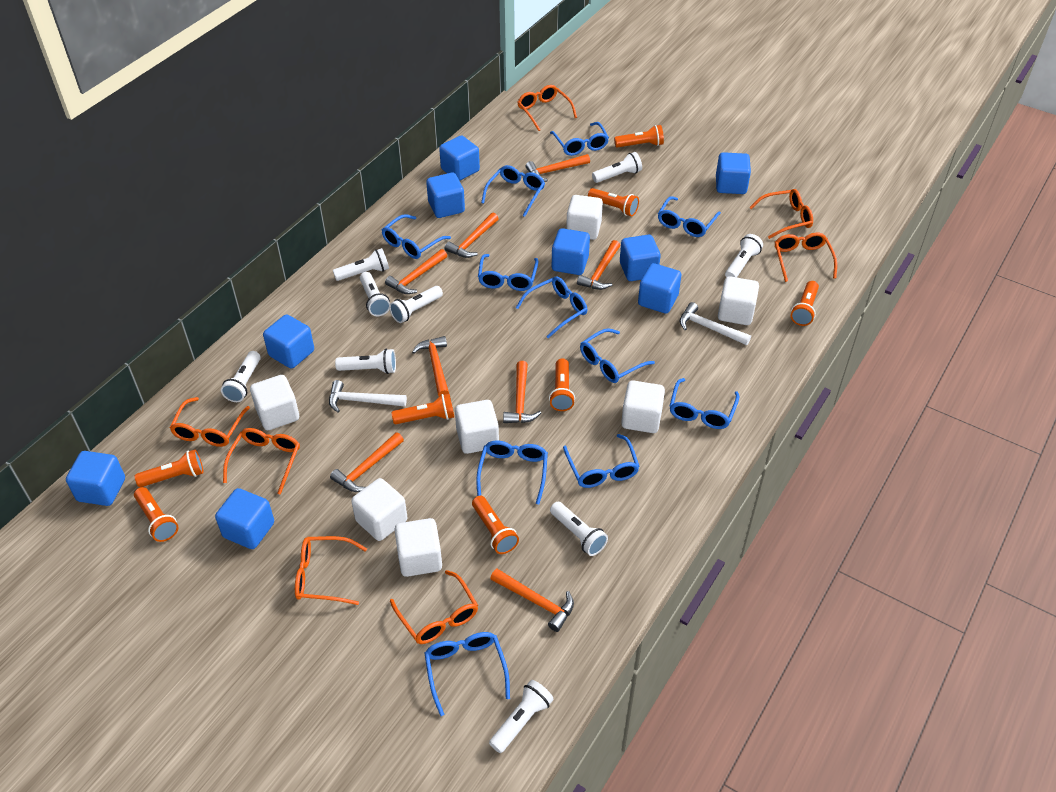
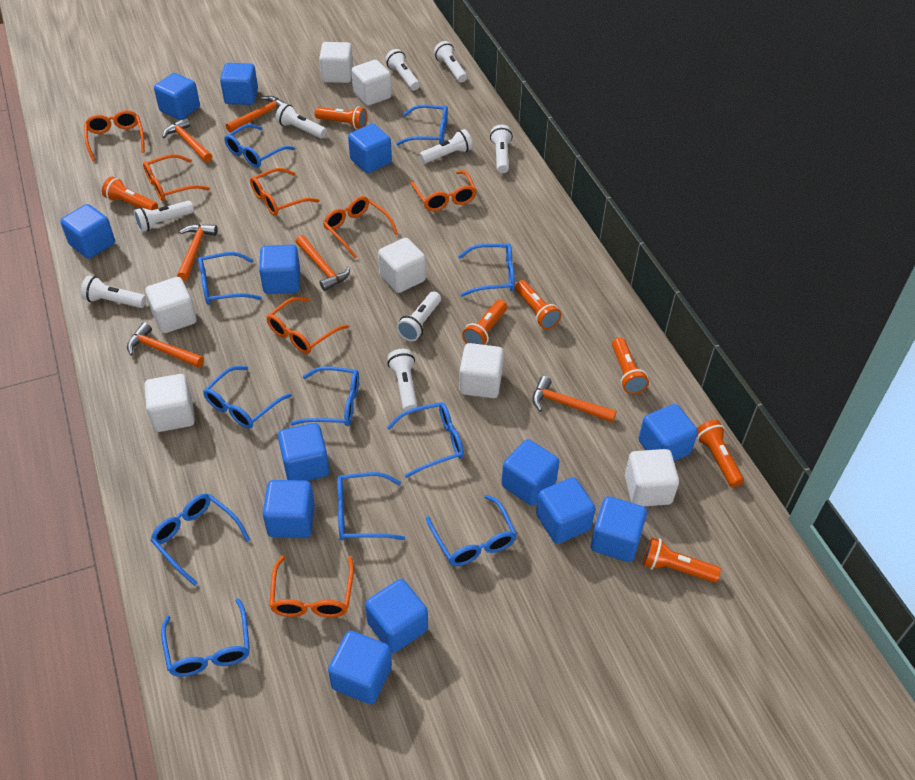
blue cube: [66,451,125,506] [215,488,274,549] [263,314,314,369] [426,173,465,218] [439,135,480,181] [552,228,590,275] [620,235,661,281] [638,263,681,314] [716,152,751,194] = 9 -> [60,204,115,258] [154,73,200,120] [220,63,258,105] [259,244,300,294] [263,480,315,538] [278,423,329,481] [328,631,392,704] [348,124,392,173] [365,579,428,653] [501,439,559,506] [536,477,596,544] [591,496,647,562] [639,404,698,461] = 13
orange flashlight: [134,487,178,542] [135,449,204,487] [391,394,454,424] [472,496,519,554] [549,358,575,411] [588,188,639,216] [614,125,664,148] [791,281,819,326] = 8 -> [102,177,158,210] [315,107,367,130] [462,300,507,345] [515,280,561,329] [612,338,649,394] [643,537,721,583] [697,420,744,487] = 7
orange hammer: [330,432,404,492] [385,249,447,294] [412,336,449,397] [445,213,499,258] [490,569,574,632] [503,361,541,423] [525,154,590,182] [577,240,620,290] = 8 -> [127,322,204,368] [162,118,212,162] [177,224,217,281] [226,96,287,133] [295,235,350,291] [532,376,616,423] = 6
white hammer: [329,380,407,412] [680,302,751,345] = 2 -> none = 0

